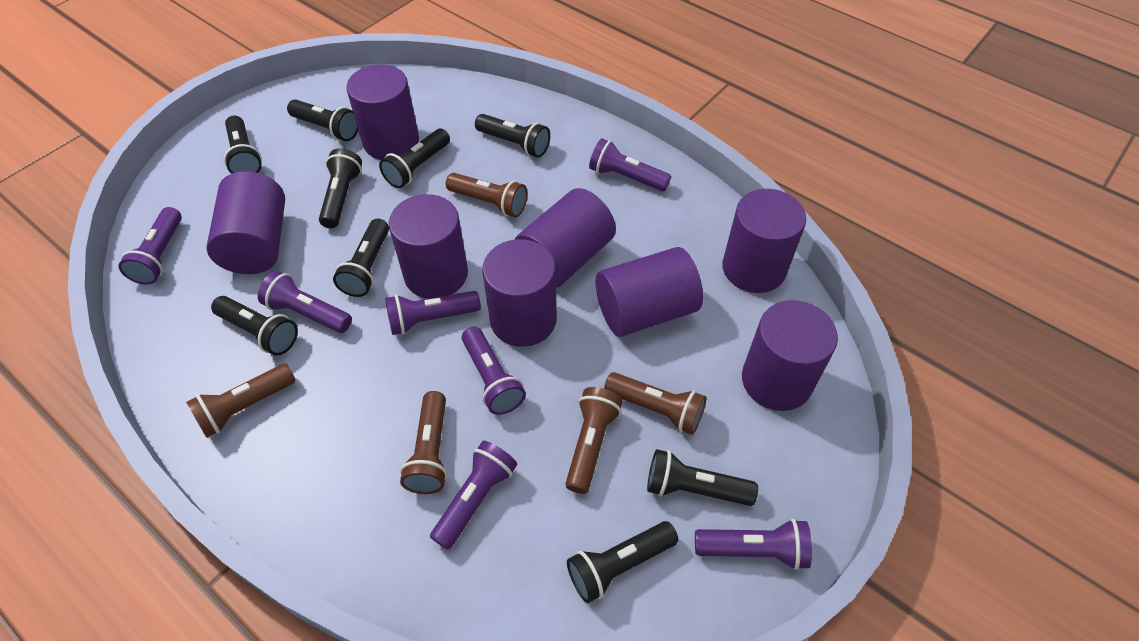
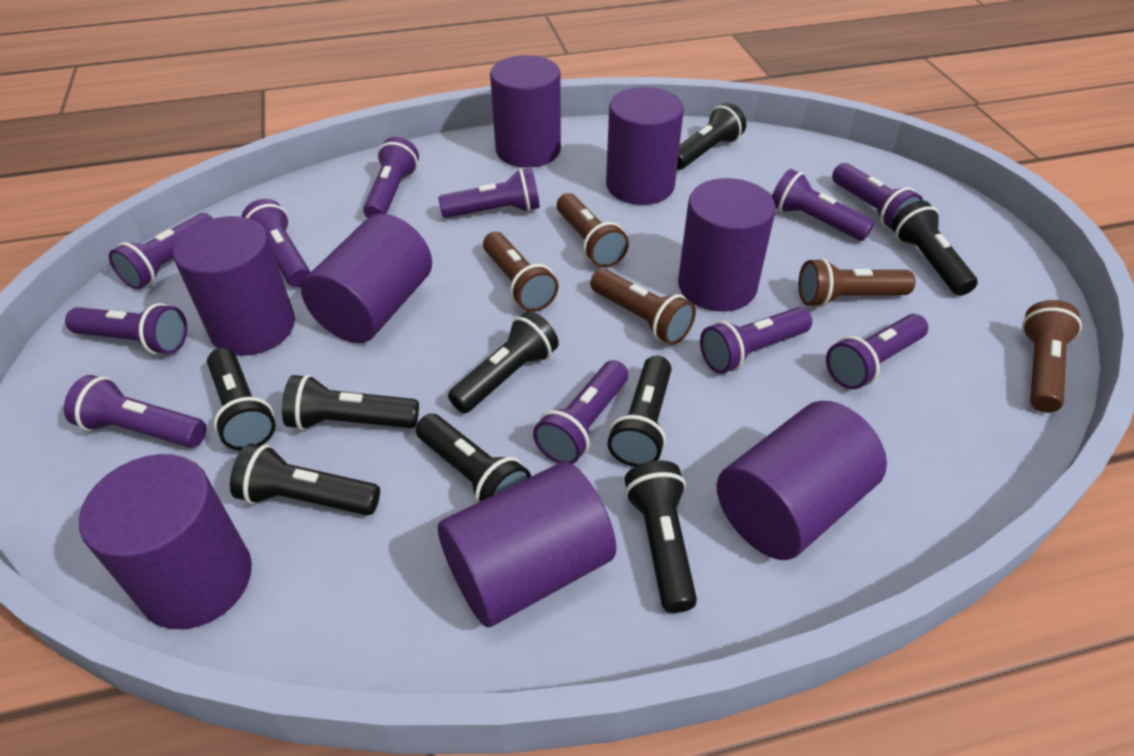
purple flashlight: [118,207,182,285] [258,271,352,333] [385,291,481,335] [430,441,517,549] [462,327,526,415] [589,138,671,191] [695,519,812,570] = 7 -> [64,375,206,448] [65,303,187,355] [109,213,213,289] [241,199,311,287] [363,137,419,218] [438,168,540,218] [533,360,628,464] [700,307,812,374] [772,169,875,241] [826,314,928,389] [832,163,923,229] = 11

